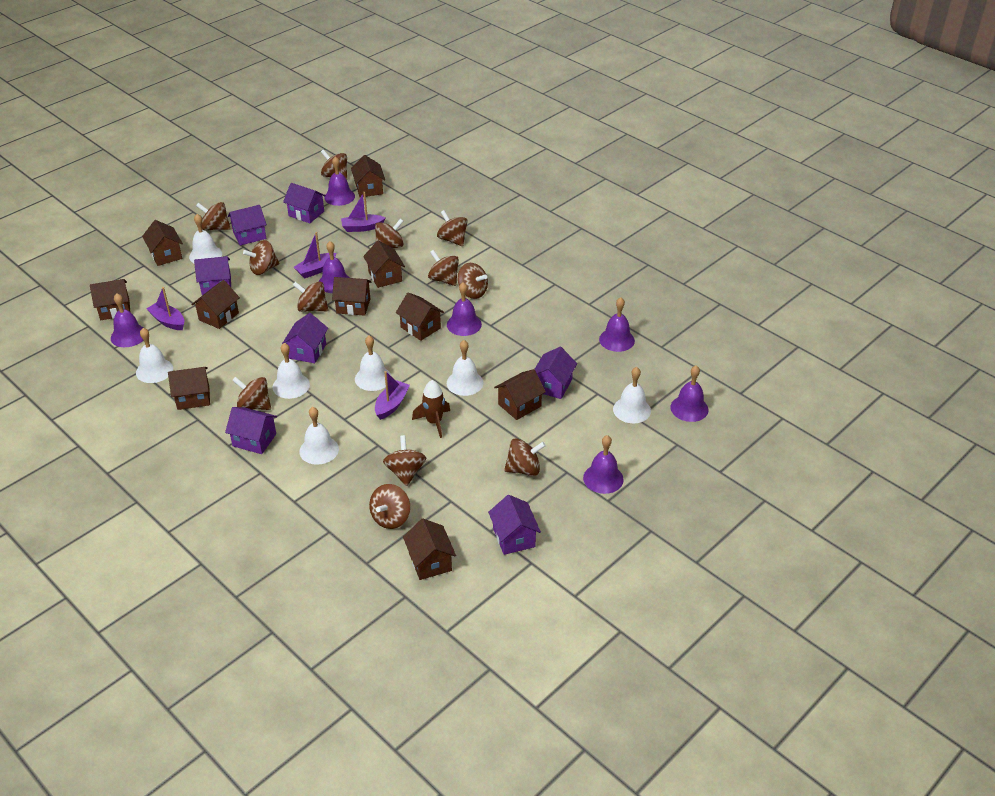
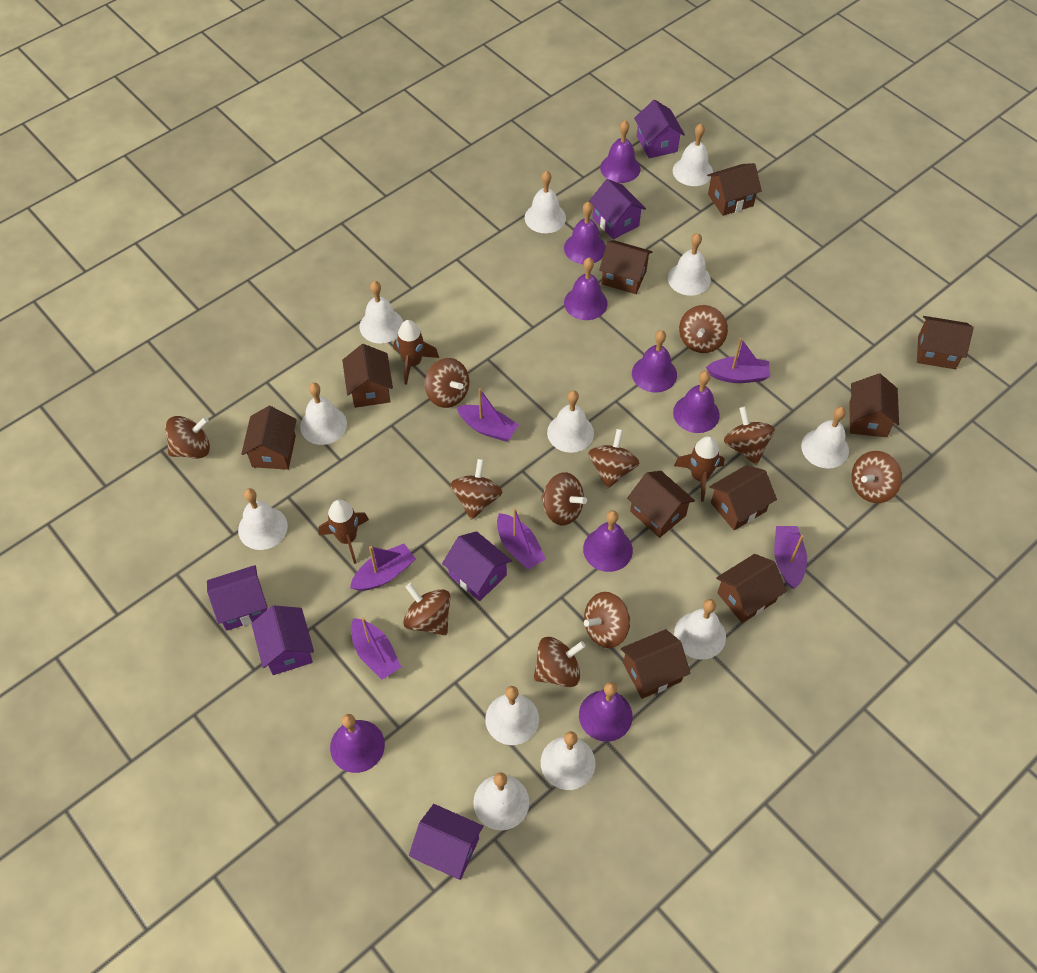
brown rocket: [412,380,450,438] = 1 -> [318,499,369,564] [394,320,439,385] [674,436,724,502] = 3
brown spinning top: [196,202,231,231] [232,377,271,410] [243,240,279,275] [293,281,328,312] [321,149,347,180] [369,484,410,529] [375,218,404,248] [383,435,426,486] [428,250,459,286] [437,210,468,246] [457,263,488,299] [504,439,546,476] = 12 -> [165,416,210,459] [403,583,451,636] [425,358,469,408] [450,459,502,520] [533,637,586,687] [541,472,587,525] [584,592,630,648] [588,429,639,489] [679,305,728,353] [724,406,775,465] [851,451,902,503] = 11
purple bell: [111,293,144,347] [319,241,350,293] [324,156,355,206] [447,282,482,336] [583,435,624,494] [599,297,635,352] [670,365,708,422] = 7 -> [330,714,385,773] [564,202,606,264] [564,258,608,320] [579,682,633,742] [583,510,633,572] [600,120,641,183] [632,330,677,393] [673,371,720,433] = 8
purple boat: [146,287,184,330] [294,232,336,279] [341,192,385,232] [375,371,410,420] = 4 -> [350,544,416,591] [351,618,401,680] [457,388,519,441] [497,508,546,569] [706,338,771,383] [774,526,807,589] = 6
purple house: [194,256,231,295] [225,407,277,454] [228,205,267,246] [282,313,328,363] [283,183,326,223] [488,495,541,555] [534,347,577,399] = 7 -> [207,565,268,631] [251,605,314,675] [409,804,483,880] [442,531,512,601] [589,179,646,240] [634,100,685,158] = 6
white bell: [136,328,173,383] [189,214,222,263] [273,343,310,399] [299,407,339,465] [355,336,392,391] [447,340,483,396] [613,367,651,423] = 7 -> [238,488,288,550] [300,383,347,445] [360,281,403,344] [473,772,529,830] [485,686,539,745] [525,171,566,233] [541,731,596,790] [547,390,594,453] [668,233,711,296] [673,124,713,186] [674,599,726,660] [801,406,849,469] = 12

